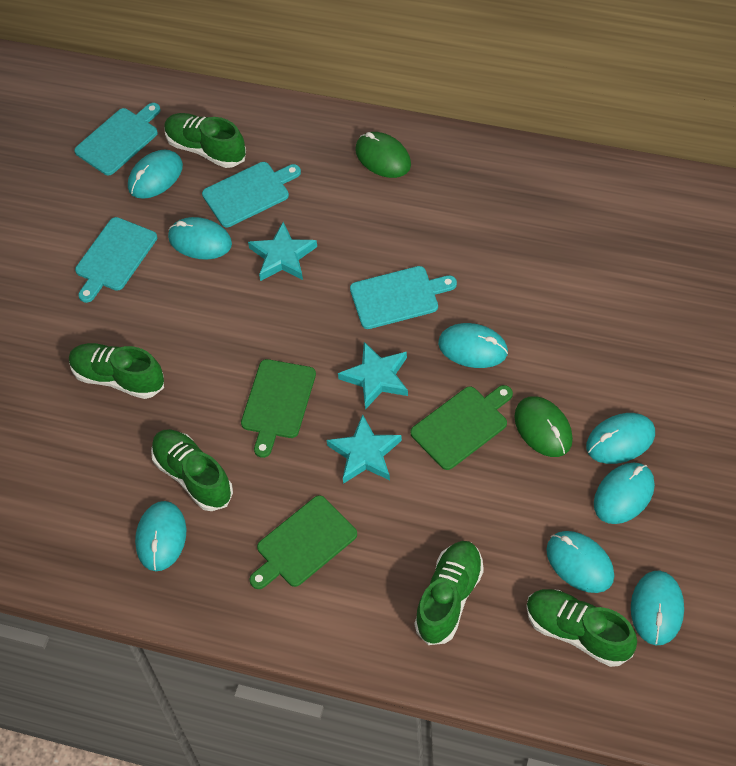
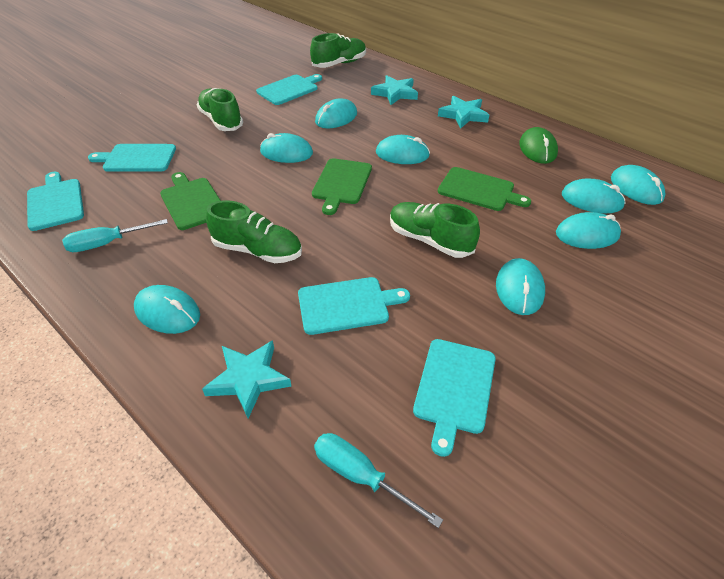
green mouse: [355,132,411,178] [514,396,573,457] = 2 -> [519,127,558,164] = 1
green shoe: [69,343,164,399] [151,429,233,511] [164,113,246,168] [415,541,484,645] [526,589,637,667] = 5 -> [197,88,243,131] [206,200,302,263] [310,33,366,68] [390,202,480,258] = 4
turquoise cutting board: [74,103,161,175] [75,217,157,303] [202,162,301,227] [350,266,457,329] = 4 -> [27,172,84,231] [88,144,176,172] [256,74,322,105] [298,277,410,335] [413,339,496,457] = 5
turquoise screwdriver: none = 0 -> [62,219,168,252] [314,433,443,528] = 2

